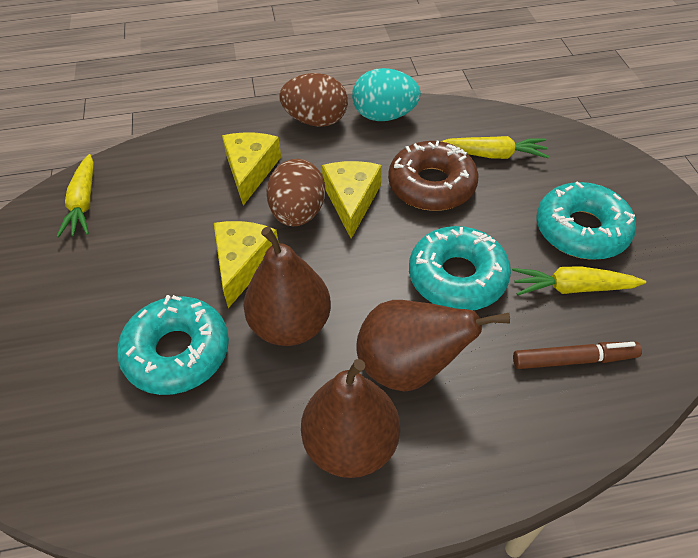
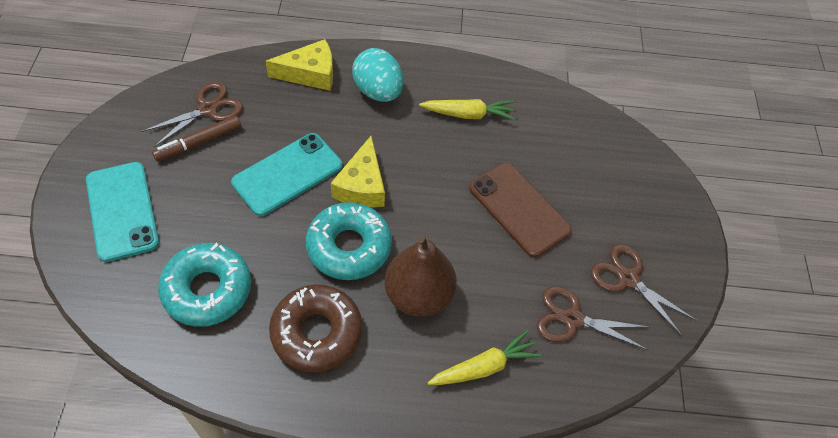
brown egg: [267,159,326,226] [280,73,348,127] = 2 -> none = 0
brown pear: [243,227,331,346] [301,359,400,478] [356,300,510,391] = 3 -> [384,235,457,317] = 1
brown phone: none = 0 -> [469,162,572,257] = 1
brown scissors: none = 0 -> [142,82,243,147] [537,287,649,350] [591,244,696,336] = 3
turquoise donut: [117,295,229,395] [409,226,511,310] [537,181,636,260] = 3 -> [158,243,251,327] [306,202,392,280] = 2
turquoise phone: none = 0 -> [86,162,159,262] [231,133,342,216] = 2
yellow carrot: [57,154,94,238] [442,136,549,159] [512,266,646,296] = 3 -> [419,99,515,120] [428,330,541,385] = 2
yellow cheese: [214,221,278,308] [222,132,281,206] [322,161,382,239] = 3 -> [266,39,333,91] [331,136,385,207] = 2

